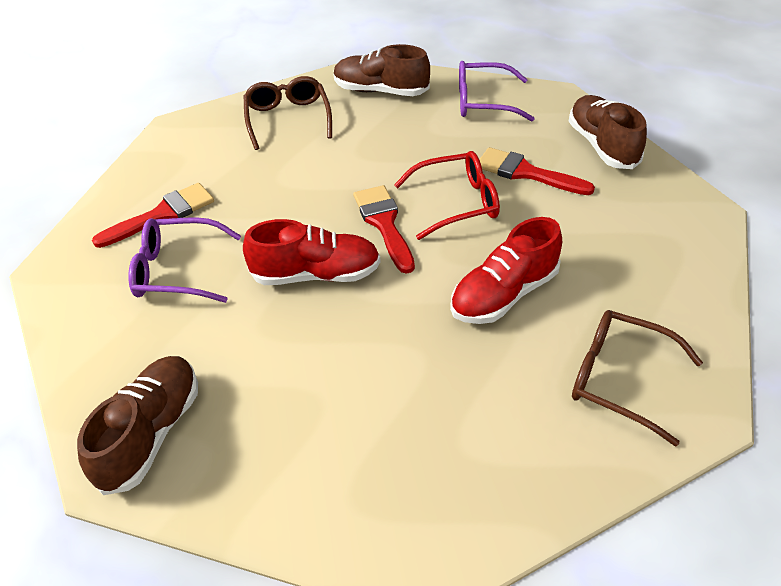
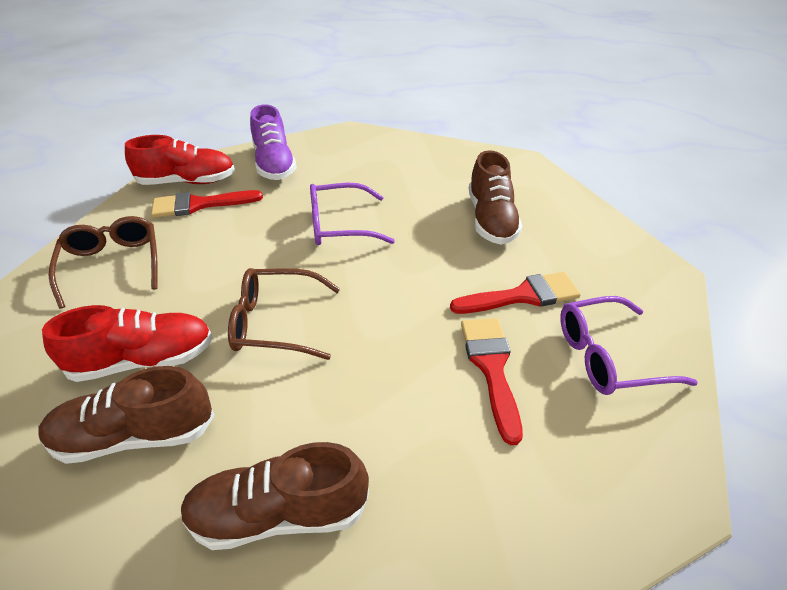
purple shoe: none = 0 -> [250,104,297,180] = 1
red glasses: [394,151,500,240] = 1 -> none = 0

